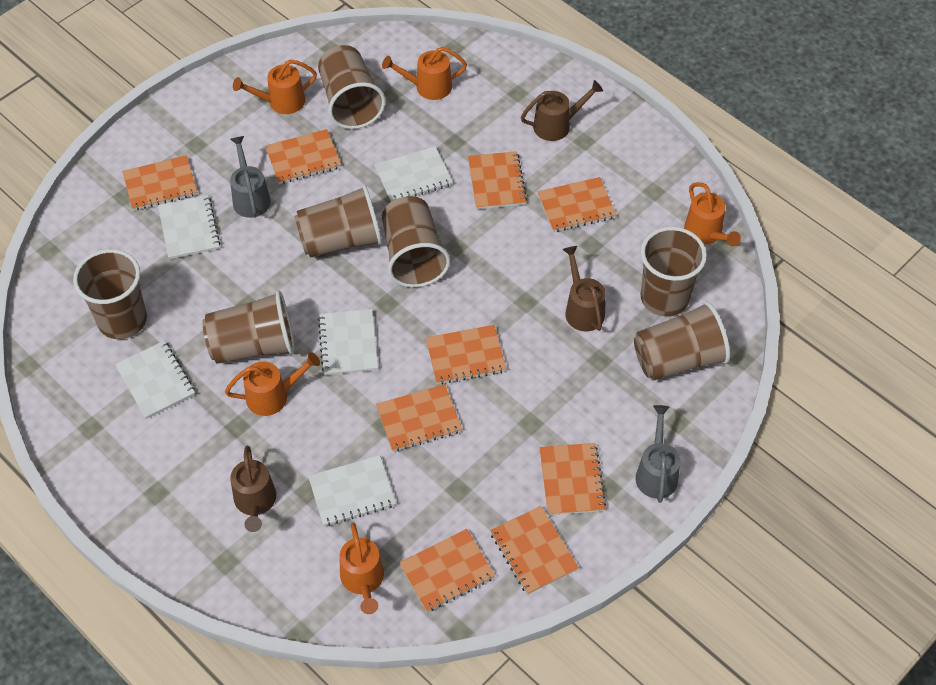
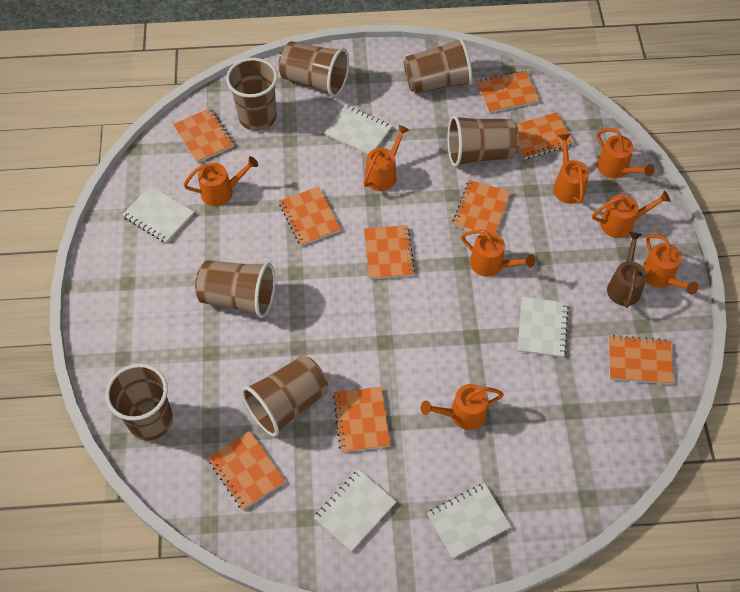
brown watering can: [230,446,276,532] [521,80,603,141] [562,246,606,331] = 3 -> [607,232,647,308] = 1
grey watering can: [230,136,271,218] [635,405,681,503] = 2 -> none = 0
orange watering can: [225,352,320,416] [233,59,317,114] [339,523,384,614] [382,47,467,100] [684,182,741,246] = 5 -> [184,156,258,206] [363,125,409,191] [421,384,504,430] [461,230,535,277] [553,134,589,204] [592,191,670,238] [597,128,655,178] [643,234,699,295] = 8

